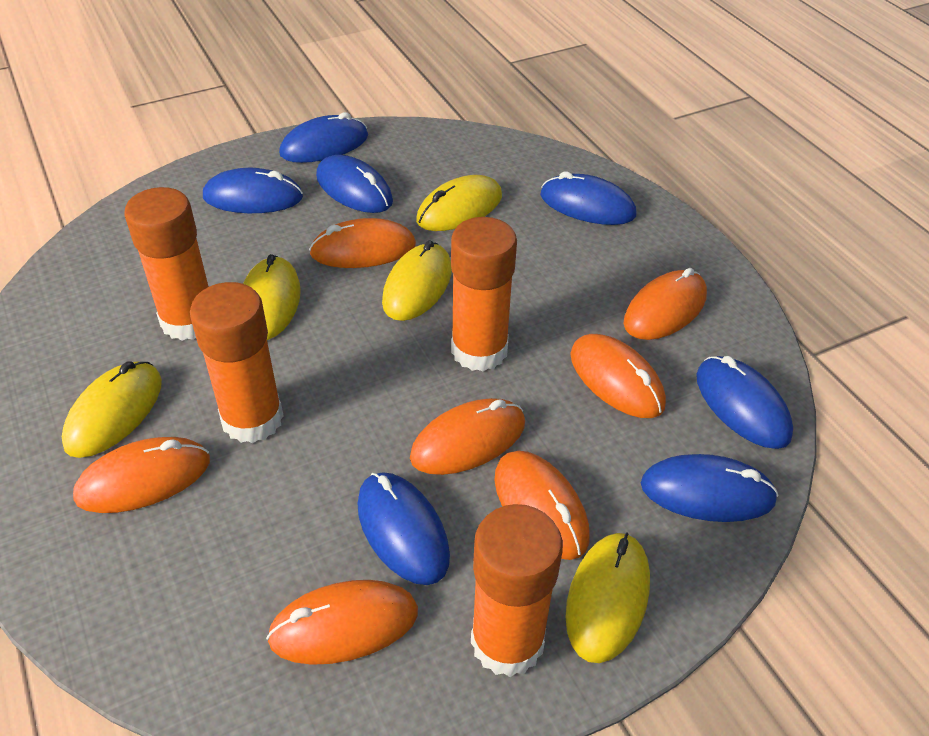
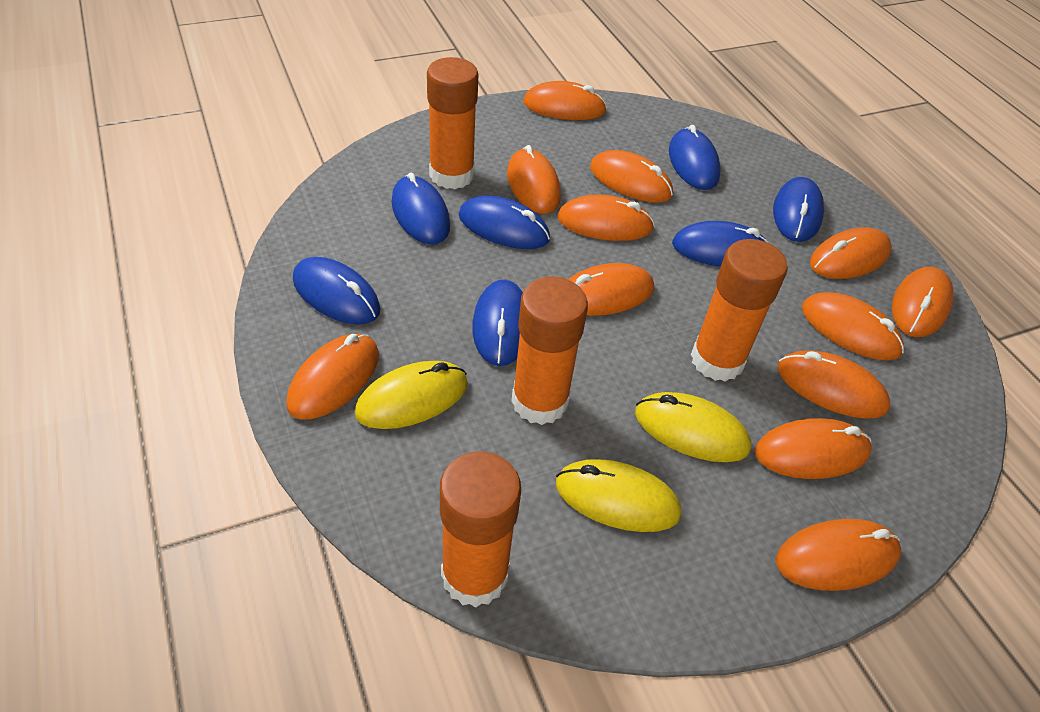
orange mouse: [73,437,210,513] [266,580,418,665] [309,218,416,268] [410,398,525,475] [494,451,589,560] [570,334,666,418] [624,268,707,340] = 7 -> [286,334,379,420] [507,145,561,214] [523,81,607,120] [557,195,655,241] [568,263,654,316] [590,150,673,203] [755,418,872,479] [776,519,901,591] [778,350,890,419] [802,292,904,360] [810,227,892,279] [892,267,953,337] = 12
yellow mouse: [62,361,162,458] [243,254,301,340] [382,240,452,321] [416,175,502,231] [566,532,650,663] = 5 -> [354,361,468,429] [556,459,681,532] [635,392,751,462] = 3

